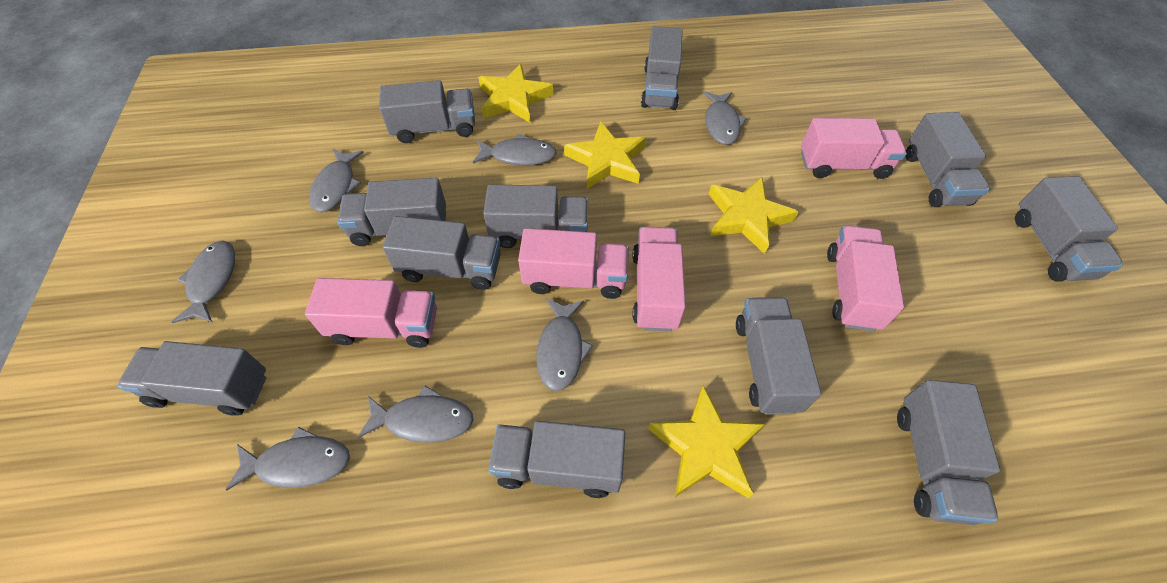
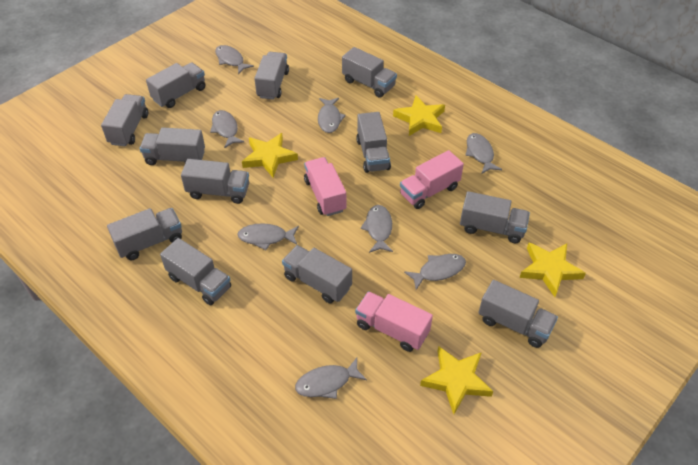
grey fish: [172,241,235,323] [225,426,350,491] [309,149,364,212] [357,386,473,443] [473,134,557,166] [536,299,593,391] [703,91,747,145] = 7 -> [210,110,245,148] [215,45,254,74] [237,223,299,250] [295,358,367,399] [318,98,346,133] [360,205,393,253] [404,254,466,290] [465,133,502,174] = 8
grey truck: [117,341,266,416] [337,178,446,246] [379,80,475,143] [382,216,501,290] [483,184,588,248] [489,421,625,498] [641,26,683,110] [736,297,821,415] [897,380,1000,525] [906,112,990,207] [1015,176,1123,282] = 11 -> [101,94,148,146] [107,208,182,260] [140,127,205,165] [146,62,205,108] [160,238,231,305] [181,159,249,204] [254,52,289,100] [282,245,352,304] [342,47,397,98] [356,112,391,173] [460,191,530,244] [478,280,558,348] = 12
pink truck: [305,278,437,348] [518,228,629,299] [632,227,686,331] [801,118,907,179] [827,225,904,331] = 5 -> [304,157,346,216] [355,291,433,352] [400,150,464,209] = 3

